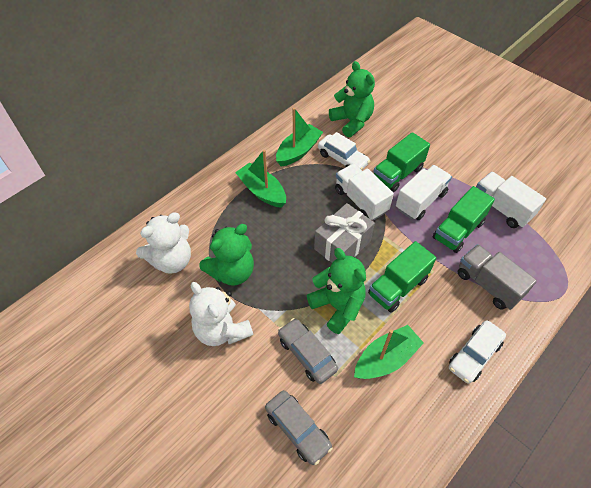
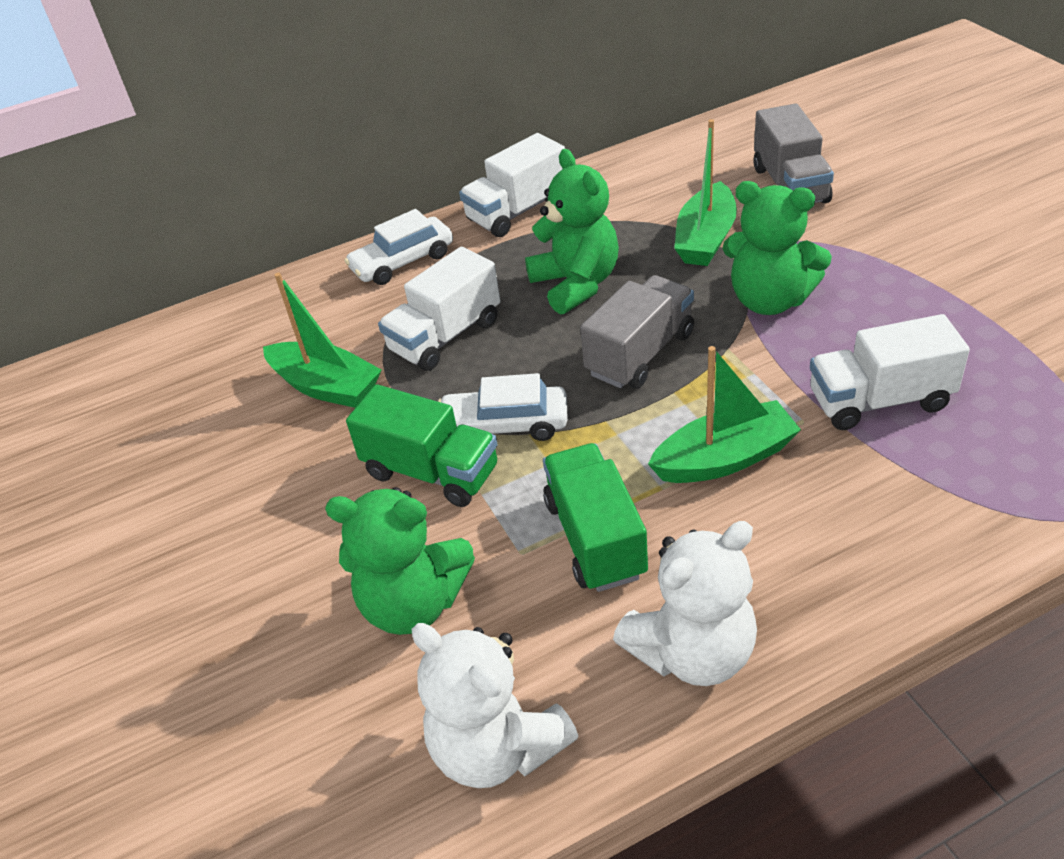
green truck: [368,241,436,313] [373,132,430,192] [433,186,495,253] = 3 -> [346,384,497,507] [543,443,648,592] = 2
grey car: [265,390,333,465] [278,318,338,384] = 2 -> none = 0
grey gift: [314,203,375,263] = 1 -> none = 0
grey truck: [458,244,537,310] = 1 -> [580,275,694,389] [753,104,834,203] = 2

